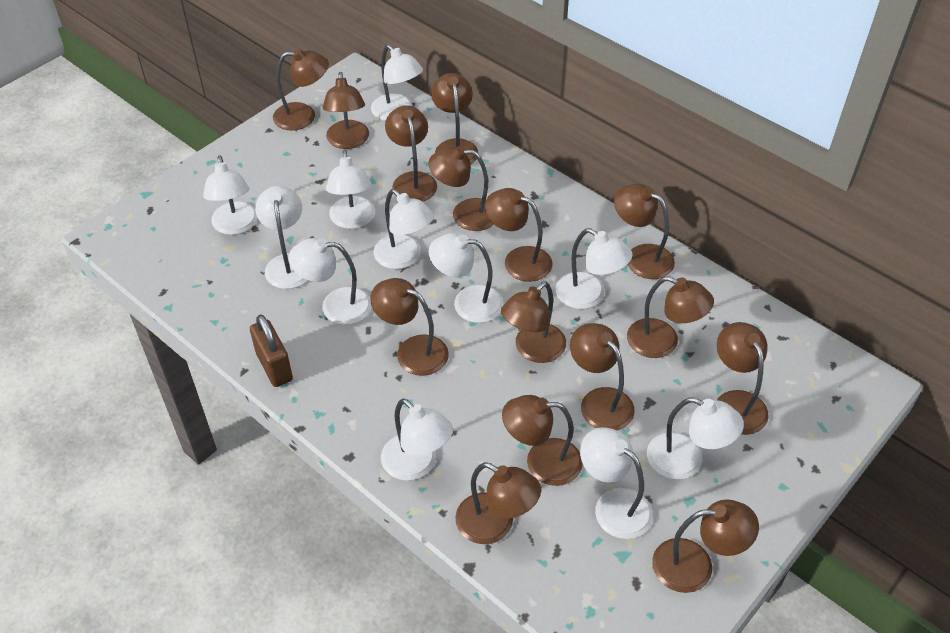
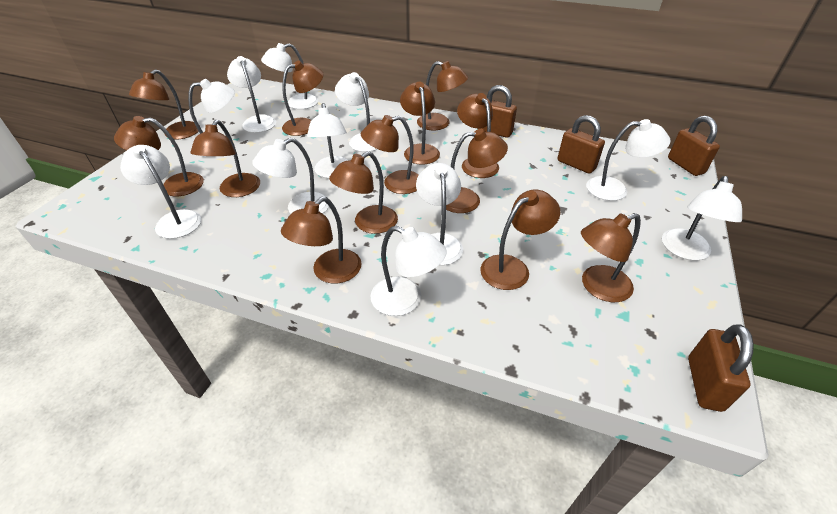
brown lamp: [273,49,329,130] [323,72,369,149] [371,278,449,376] [385,105,437,202] [429,146,494,231] [431,73,478,164] [455,462,541,544] [485,188,553,282] [501,281,566,363] [502,395,583,486] [570,323,635,431] [614,184,675,279] [627,276,714,358] [652,499,759,593] [717,322,769,435] = 15 -> [114,116,204,196] [129,69,200,139] [190,120,260,197] [281,197,362,284] [282,61,324,136] [329,151,398,234] [361,115,419,194] [400,82,440,165] [417,61,468,130] [446,129,508,213] [457,93,499,178] [480,189,560,290] [581,213,641,302] = 13
brown padlock: [250,314,293,387] = 1 -> [478,85,517,138] [557,115,605,174] [668,116,720,176] [688,324,754,412] = 4

